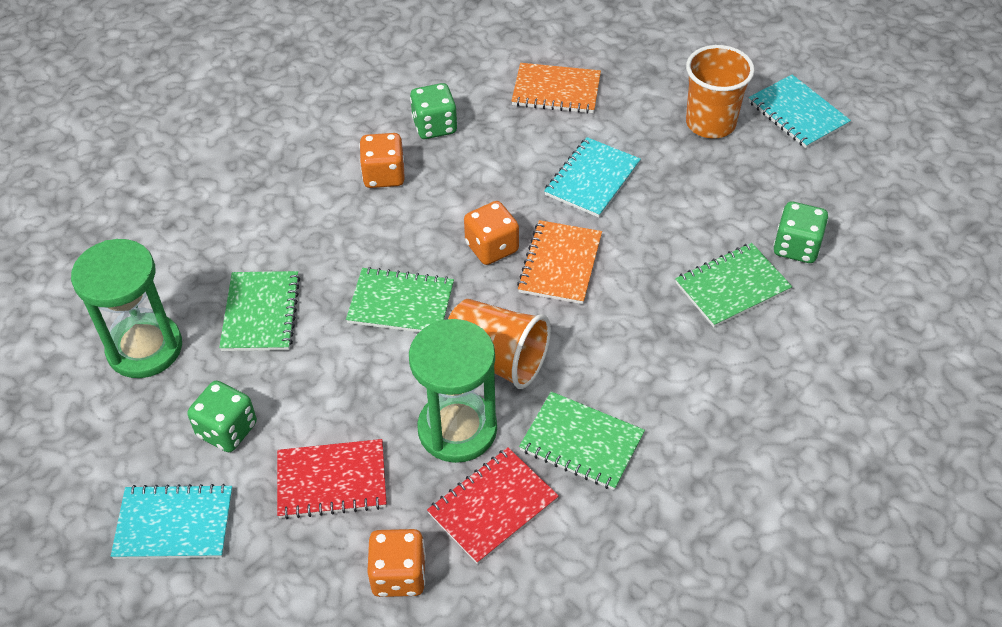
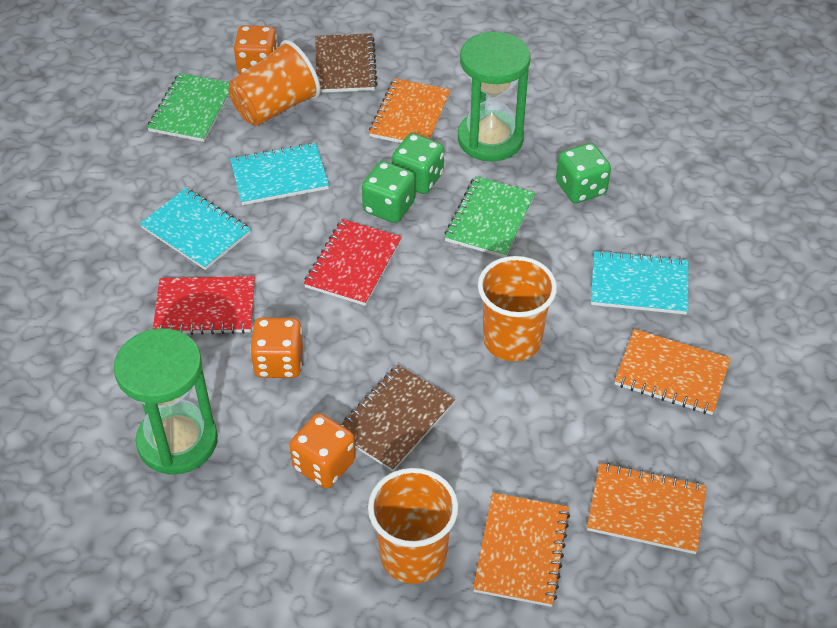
brown notebook: none = 0 -> [315,34,378,93] [340,365,455,472] = 2
green notebook: [219,271,300,351] [346,267,454,332] [519,391,645,490] [675,243,792,327] = 4 -> [147,73,230,142] [445,176,535,257] = 2
orange cup: [448,299,551,389] [686,45,755,139] = 2 -> [228,40,320,126] [368,468,458,584] [478,256,557,361] = 3
orange notebook: [511,63,601,114] [517,220,602,304] = 2 -> [369,78,451,143] [473,493,570,607] [587,463,707,554] [614,329,731,415] = 4

